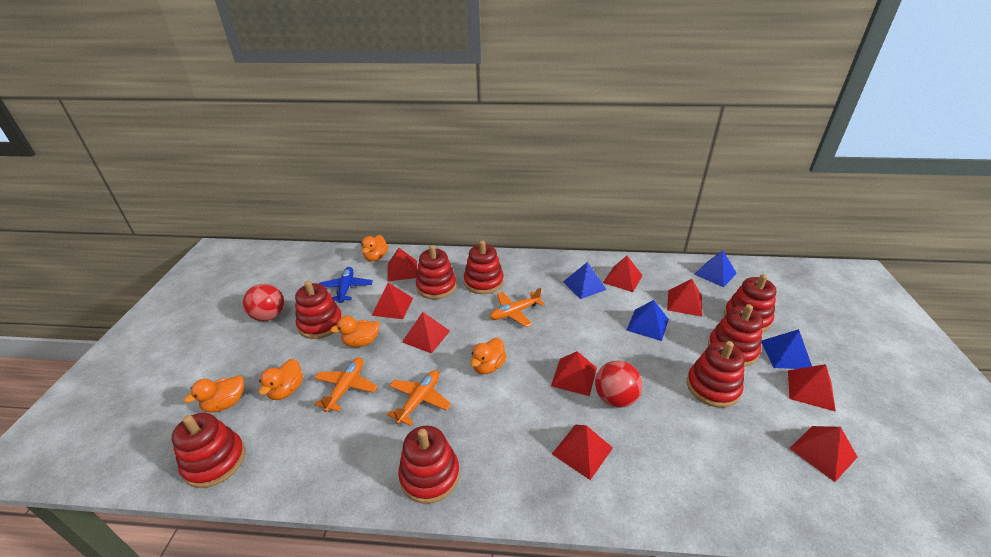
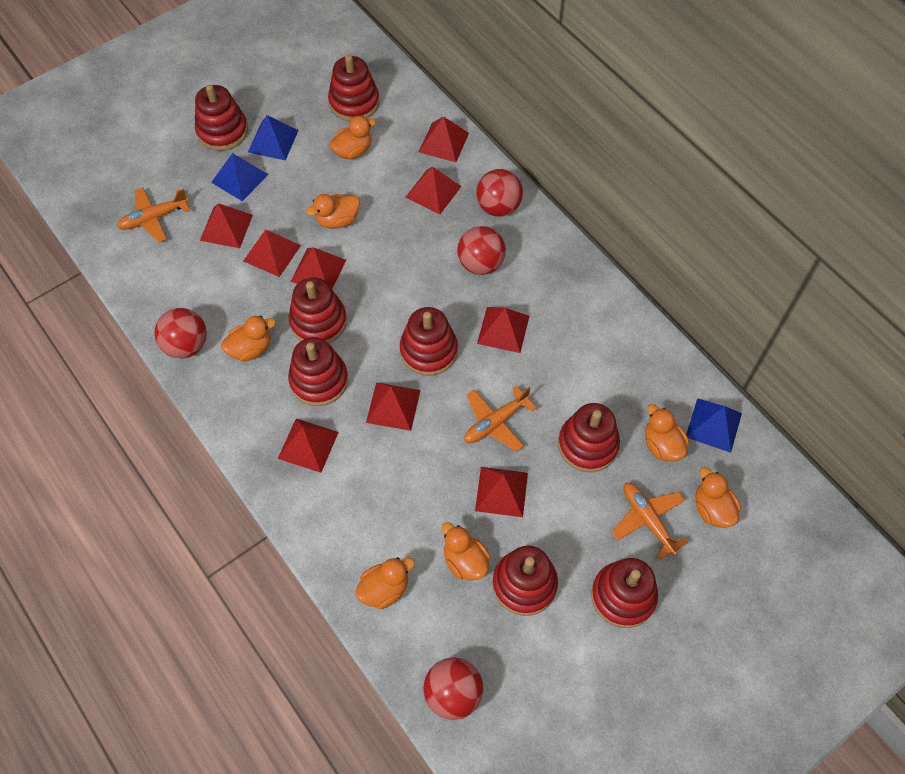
blue plane: [319,267,373,303] = 1 -> none = 0
blue pyramid: [563,262,607,299] [627,300,669,341] [694,250,737,287] [762,329,812,369] = 4 -> [211,153,269,201] [248,115,299,161] [686,398,742,453] = 3
orange duck: [184,375,244,412] [259,359,303,400] [330,316,380,347] [361,235,388,261] [470,338,507,374] = 5 -> [221,316,276,361] [306,194,360,229] [329,116,376,159] [355,557,415,609] [442,522,490,581] [645,404,689,461] [696,467,741,528] = 7
red ball: [243,284,284,321] [595,361,643,408] = 2 -> [154,308,207,358] [424,657,483,720] [457,226,506,275] [476,169,523,217] = 4

